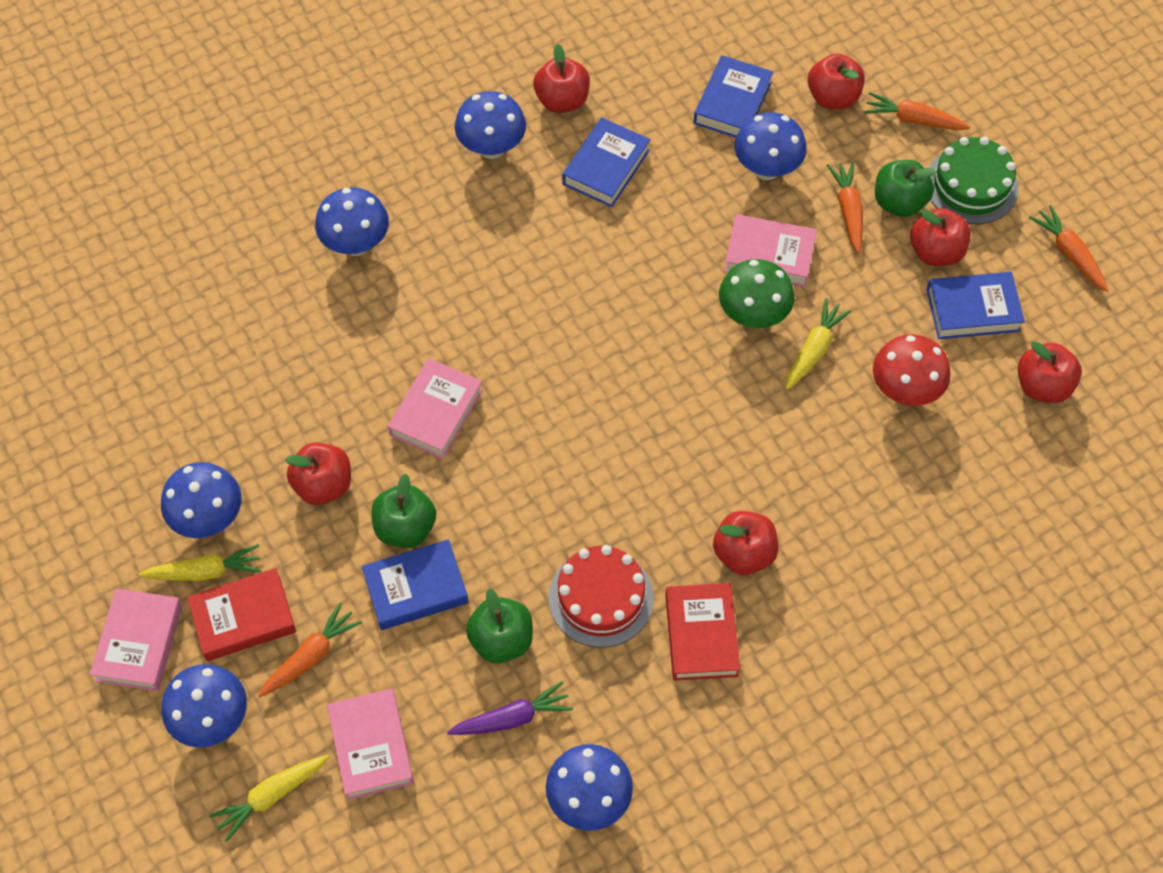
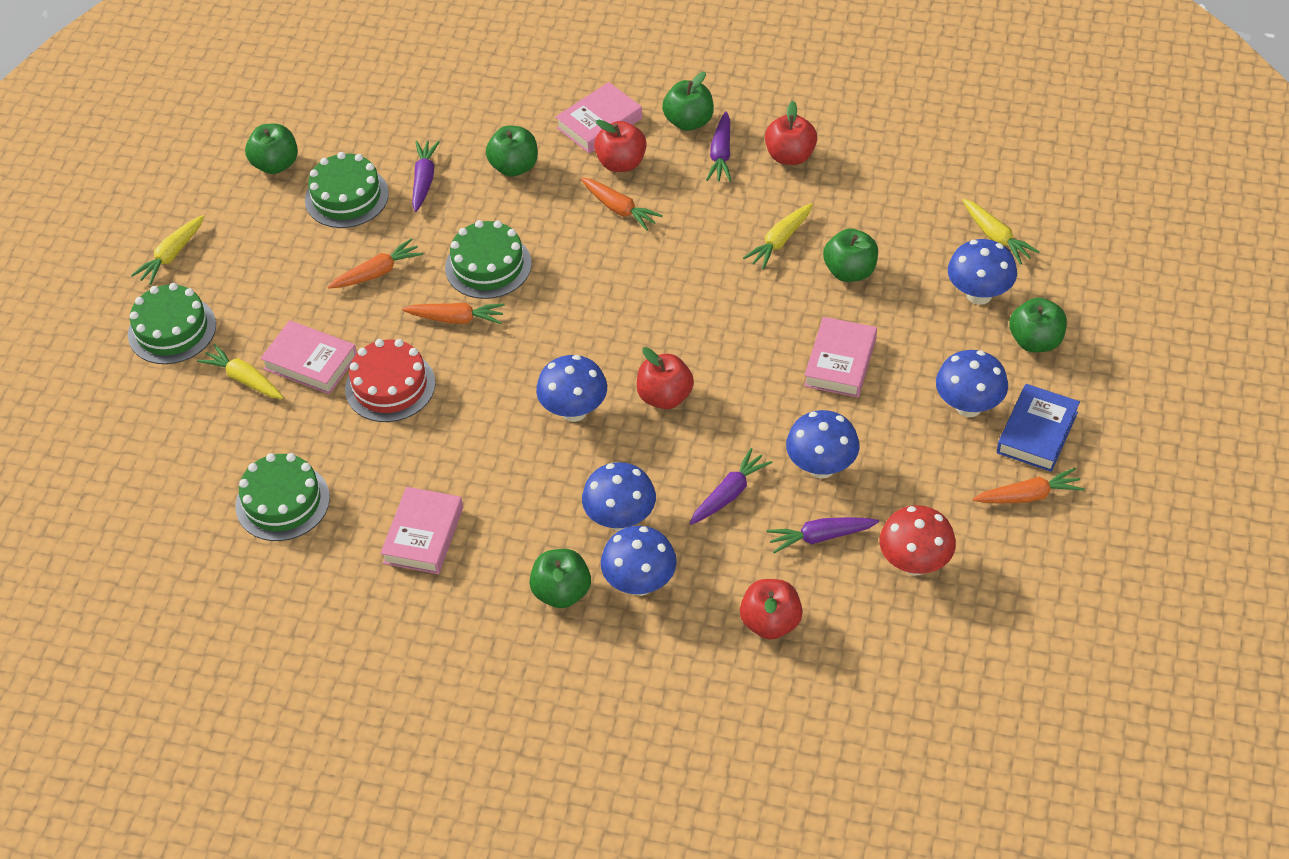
blue book: [362,539,469,630] [562,117,650,207] [693,55,773,138] [926,272,1025,339] = 4 -> [997,384,1080,472] = 1
green apple: [371,474,436,548] [466,589,533,663] [875,160,937,217] = 3 -> [245,124,298,174] [486,126,538,177] [529,549,591,608] [662,72,714,131] [823,229,878,282] [1009,298,1067,352] = 6
green cake: [929,137,1019,224] = 1 -> [128,283,216,364] [236,453,330,541] [305,152,389,228] [445,220,532,299] = 4
green mushroom: [719,259,795,328] = 1 -> none = 0
purple carrot: [447,681,573,735] = 1 -> [412,141,440,212] [690,448,772,525] [706,111,731,182] [767,517,879,553] = 4
red apple: [285,442,351,505] [533,43,590,113] [713,511,778,575] [808,53,865,109] [910,208,971,266] [1018,341,1082,403] = 6 -> [594,120,647,172] [637,347,694,409] [740,579,803,639] [765,101,817,165] = 4
red book: [187,568,296,661] [665,583,740,681] = 2 -> none = 0
yellow carrot: [138,544,262,581] [209,755,329,842] [786,298,852,390] = 3 -> [131,215,204,285] [197,344,283,399] [743,203,813,270] [962,199,1040,264] = 4

